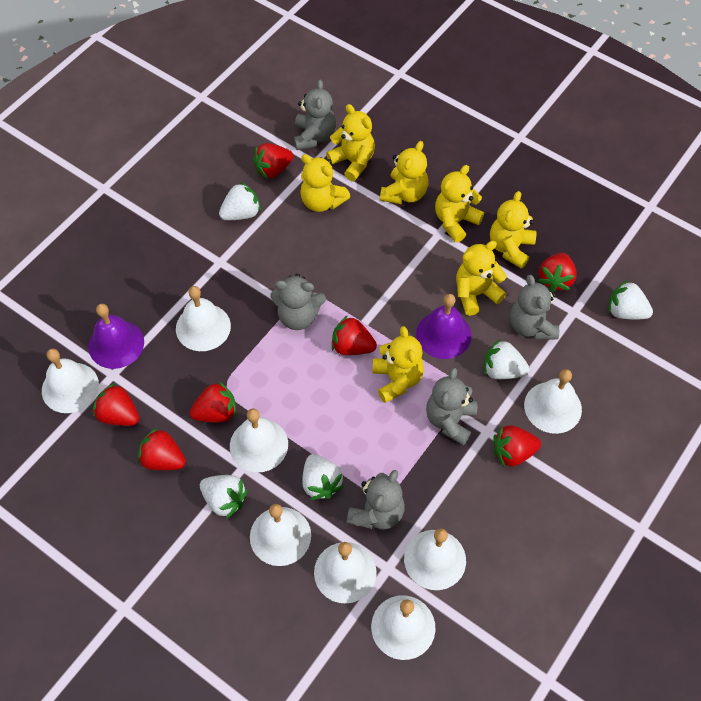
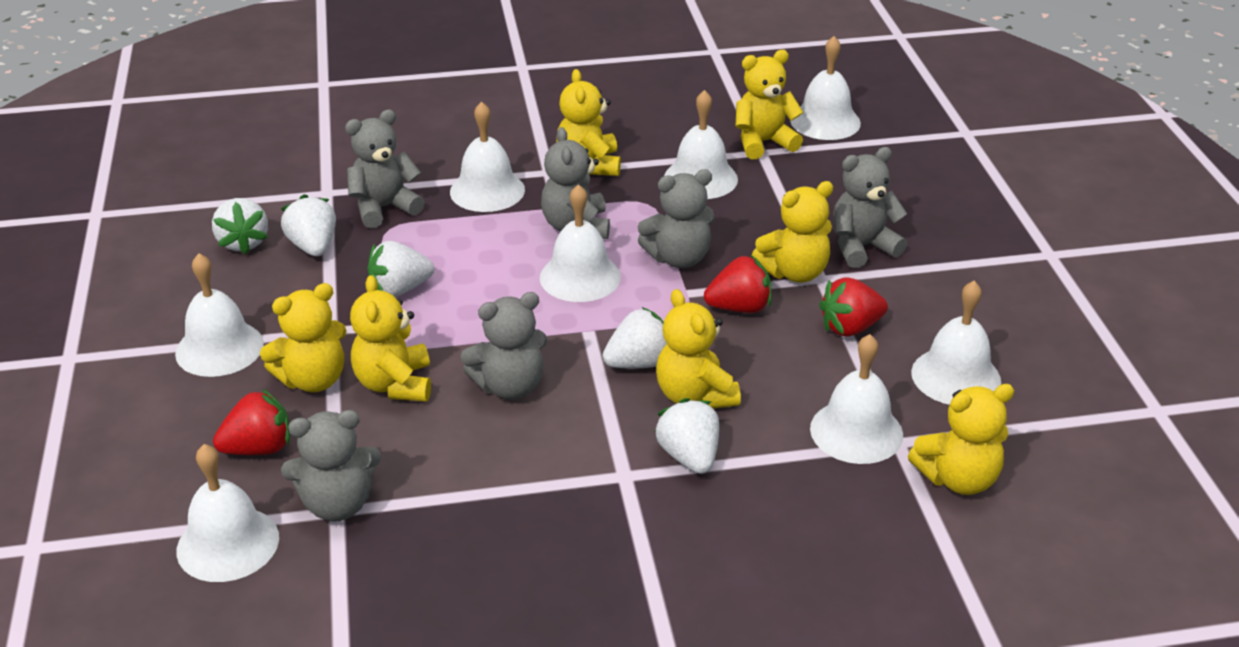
grey teddy bear: [271,274,326,330] [294,79,336,150] [346,470,405,529] [426,367,477,446] [510,275,559,340] = 5 -> [281,410,381,521] [345,110,425,229] [461,292,547,400] [541,127,610,239] [638,169,715,268] [833,147,907,268] = 6
purple bell: [88,304,144,369] [416,294,471,359] = 2 -> none = 0
red strawberry: [93,383,139,426] [138,427,186,470] [189,381,236,423] [253,143,293,179] [332,315,377,355] [493,426,541,467] [538,253,577,292] = 7 -> [213,389,290,455] [704,255,772,313] [819,277,888,337] = 3

